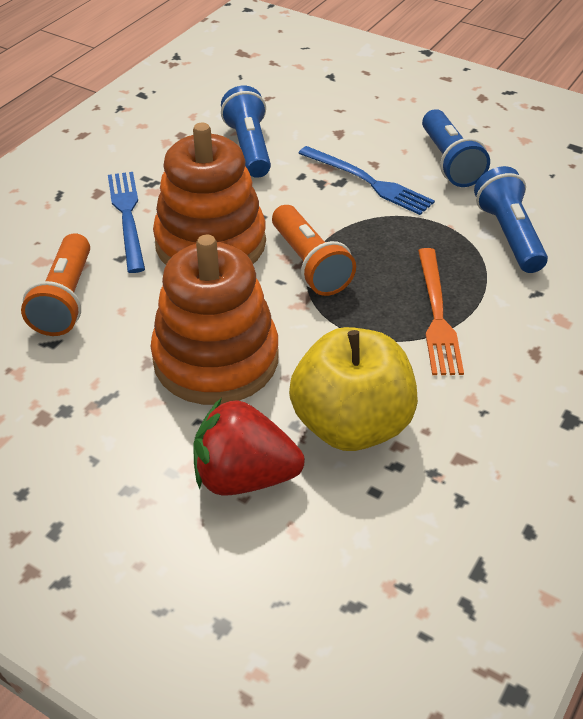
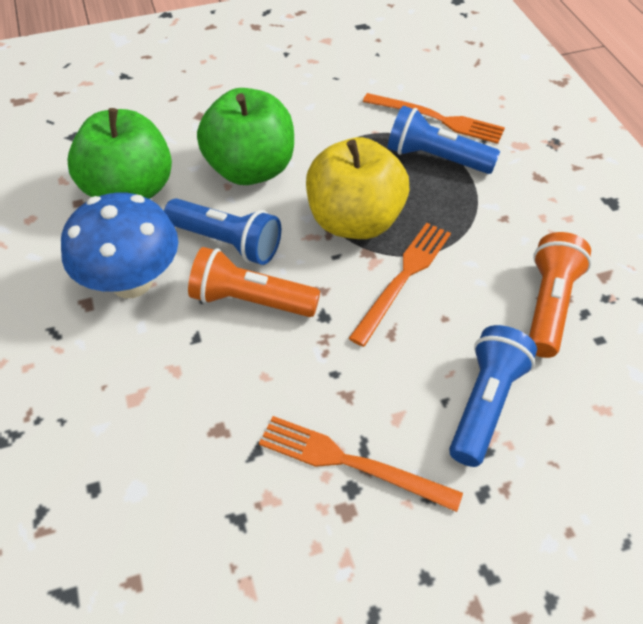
blue fork: [108,172,145,273] [298,146,435,215] = 2 -> none = 0
blue mushroom: none = 0 -> [61,193,178,298] = 1
green apple: none = 0 -> [67,108,172,199] [197,88,294,185] = 2
orange fork: [418,248,464,375] = 1 -> [259,416,463,512] [349,223,451,347] [363,93,505,144] = 3
orange stacking toy: [150,235,279,405] [153,123,266,265] = 2 -> none = 0
red strawberry: [193,398,305,495] = 1 -> none = 0

